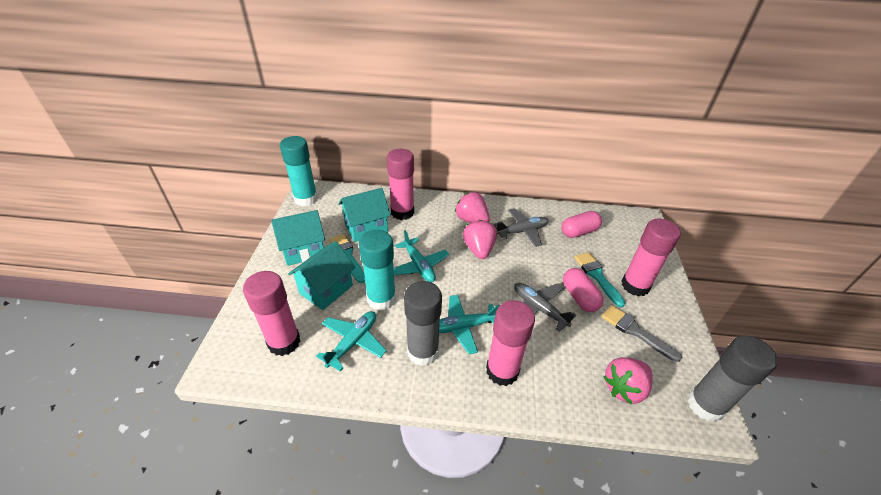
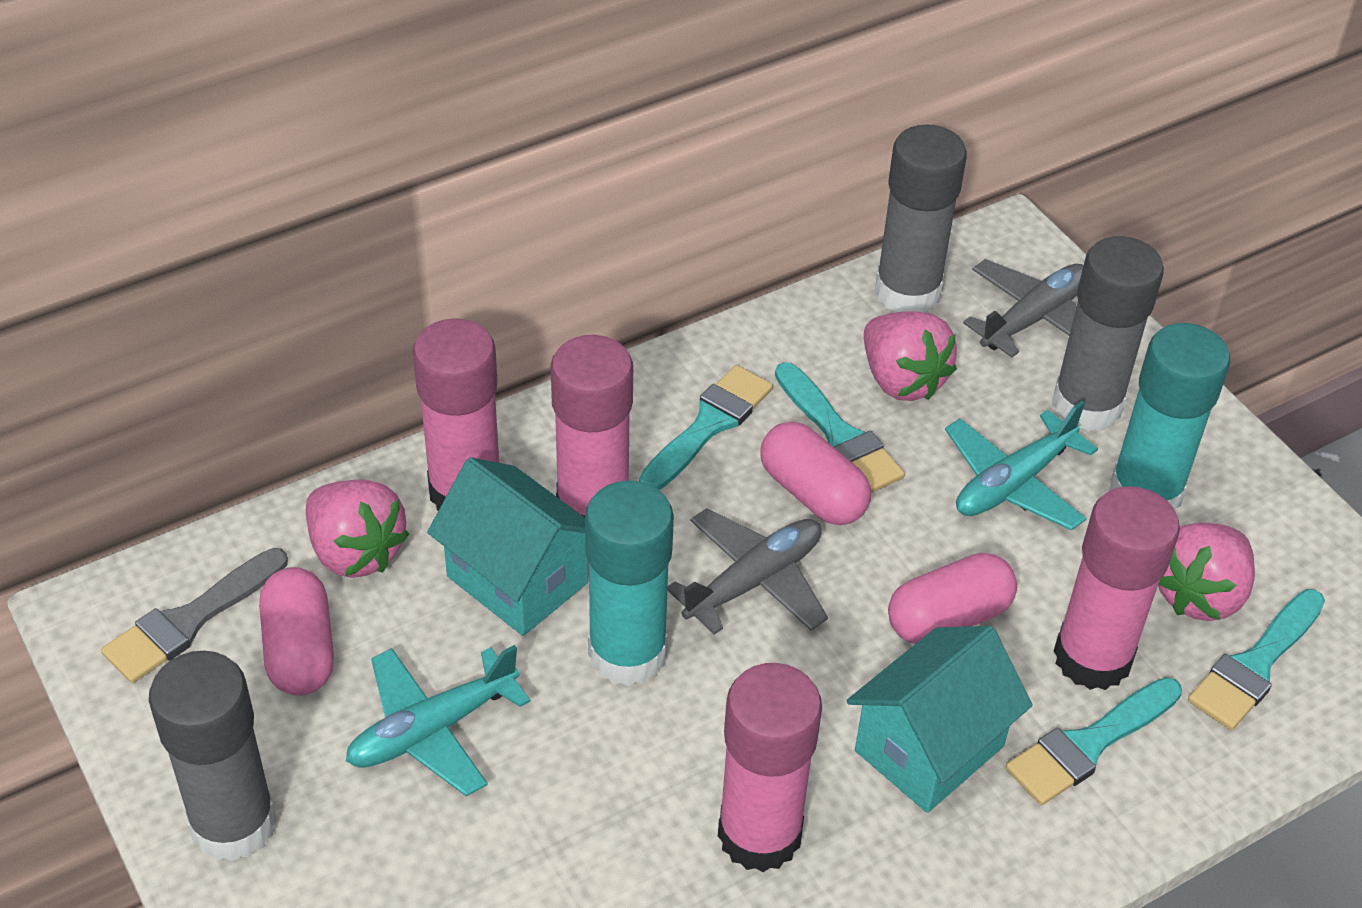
grey glue stick: [404,281,442,366] [687,335,778,422] = 2 -> [149,651,277,862] [874,125,967,312] [1052,236,1164,431] = 3
pink capsule: [561,211,602,238] [563,268,604,312] = 2 -> [259,567,334,696] [760,422,871,525] [888,553,1017,644] = 3
turquoise brush: [329,234,365,283] [574,252,625,307] = 2 -> [639,365,773,490] [775,362,905,493] [1005,677,1182,805] [1188,589,1325,730] = 4
turquoise house: [271,210,325,266] [288,241,355,310] [339,188,391,242] = 3 -> [427,457,588,636] [847,626,1032,813] = 2
turquoise plane: [316,311,387,372] [393,230,449,282] [439,295,500,354] = 3 -> [346,645,531,796] [945,401,1098,531] = 2

